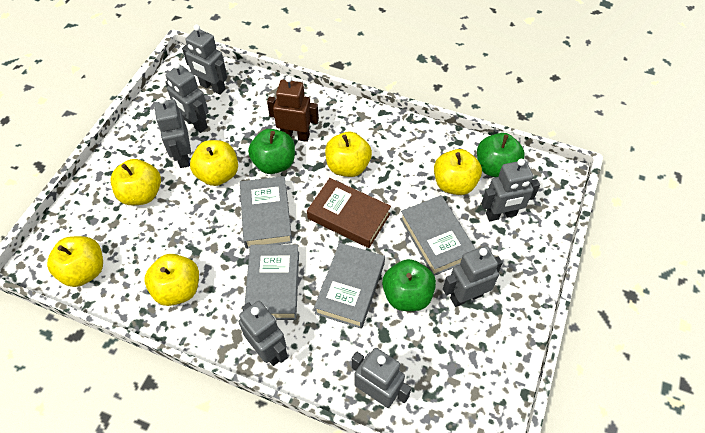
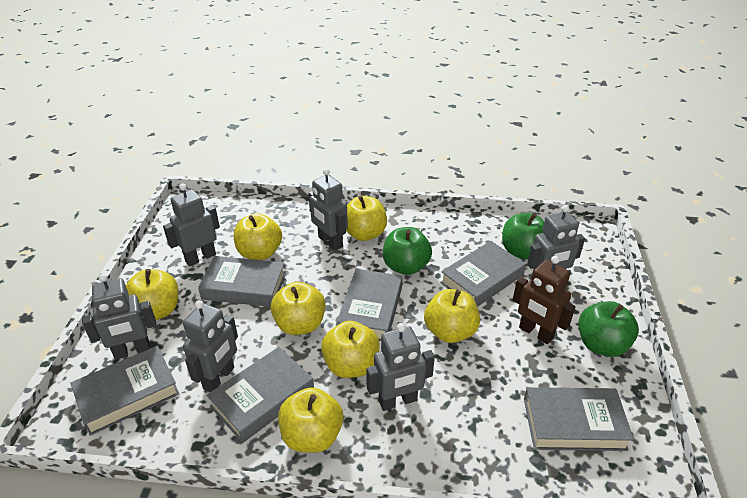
brown book: [307,178,391,248] = 1 -> none = 0
grey book: [240,176,292,249] [245,244,299,320] [314,243,385,329] [400,195,476,276] = 4 -> [70,346,179,436] [198,256,286,307] [207,347,314,443] [337,269,403,341] [440,241,526,307] [524,387,634,451] = 6
grey robot: [154,97,191,168] [165,62,209,133] [182,25,227,95] [239,301,288,366] [352,348,412,408] [443,246,503,307] [481,159,540,221] = 7 -> [82,273,157,360] [163,184,220,266] [183,300,238,392] [308,168,348,251] [366,323,435,411] [527,205,585,279] = 6
yellow apple: [47,236,103,287] [110,159,161,205] [145,254,199,306] [190,140,238,186] [325,132,372,177] [434,149,482,195] = 6 -> [126,269,178,320] [234,213,282,260] [270,282,326,335] [278,387,343,453] [321,321,380,378] [346,196,387,241] [424,289,480,343] = 7

